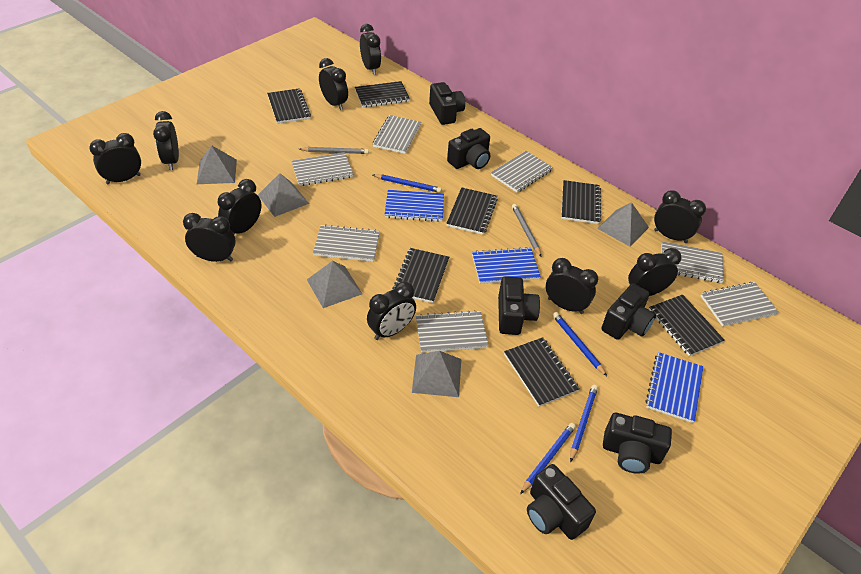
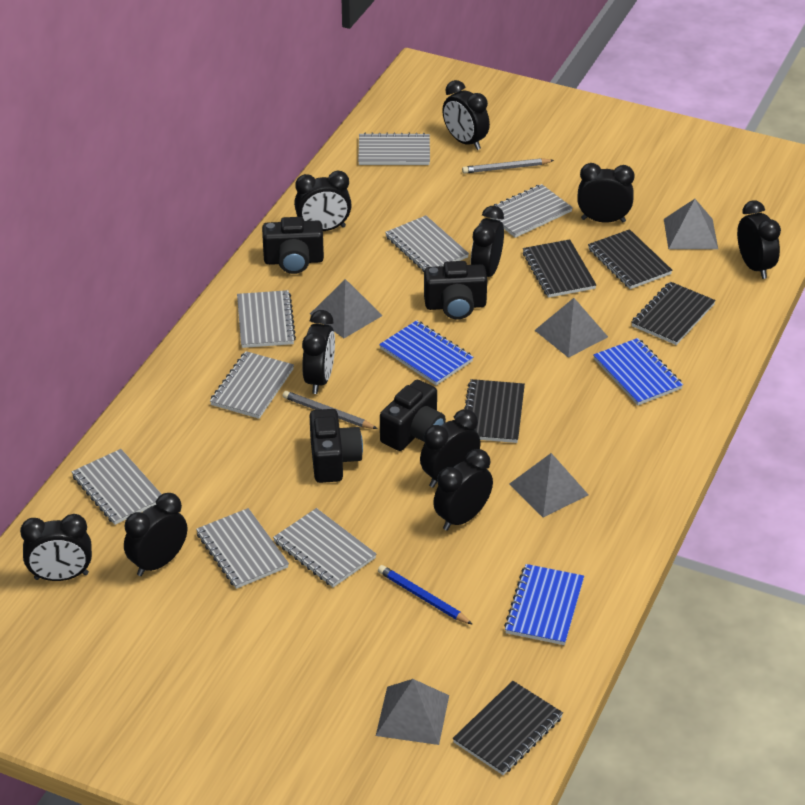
black camera: [429,82,465,125] [447,128,490,169] [498,276,540,335] [527,464,596,540] [601,283,656,340] [603,413,672,474] = 6 -> [262,217,324,274] [309,409,363,483] [380,380,446,451] [424,261,487,319] = 4
black notebook: [267,88,311,124] [355,81,410,108] [392,248,449,303] [446,187,498,235] [504,337,580,407] [561,180,601,224] [649,295,725,356] = 7 -> [453,681,563,775] [464,379,525,443] [523,239,596,298] [588,229,672,289] [631,282,716,345] = 5
blue pencil: [373,174,442,193] [520,423,576,494] [553,312,607,376] [570,385,598,462] = 4 -> [378,565,473,625] = 1
grey notebook: [292,152,354,186] [313,224,380,262] [373,115,421,154] [416,310,489,353] [491,151,553,193] [661,242,724,283] [701,282,779,327] = 7 -> [72,449,162,525] [196,508,289,589] [210,351,294,419] [237,290,296,348] [273,508,376,587] [358,133,430,165] [385,215,469,272] [491,184,573,238] = 8

